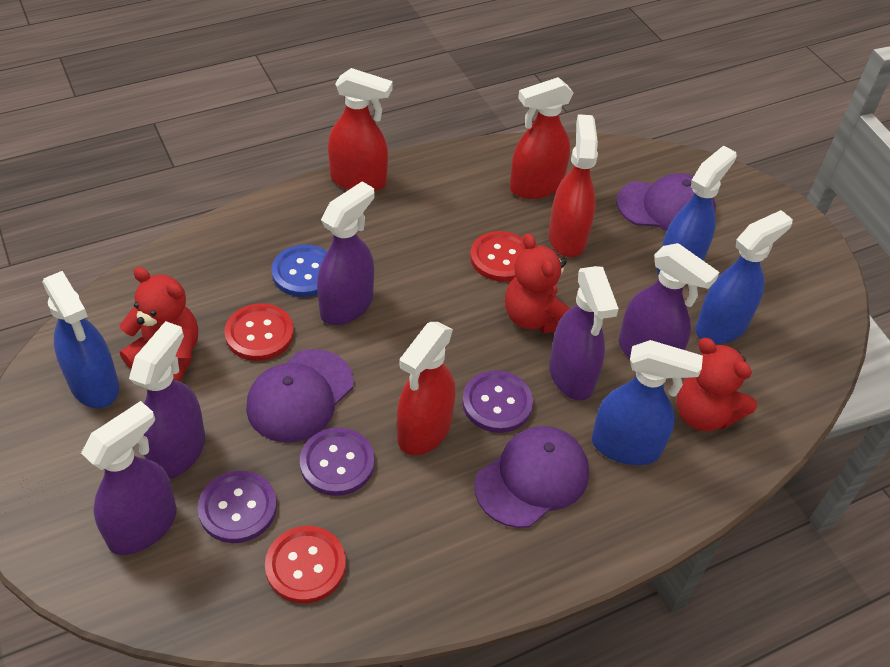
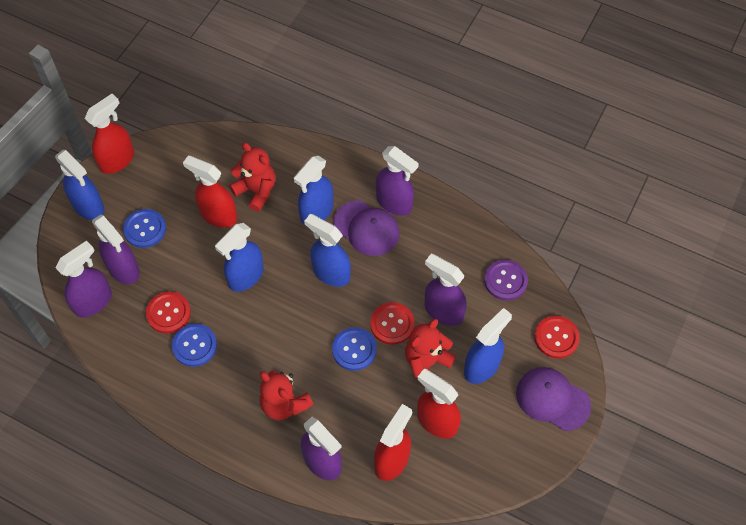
blue button: [272,245,327,297] = 1 -> [123,209,166,248] [172,324,217,367] [332,327,377,371] = 3
blue spray bottle: [42,271,119,408] [592,340,703,465] [657,145,737,275] [695,210,793,344] = 4 -> [55,150,104,220] [215,223,264,292] [294,156,333,226] [304,214,351,287] [464,308,512,384] = 5
purple button: [198,471,277,543] [300,428,375,496] [462,370,533,433] = 3 -> [484,260,528,301] = 1
purple cap: [246,349,353,443] [475,426,589,528] [616,173,716,231] = 3 -> [333,201,399,256] [516,367,591,431] = 2

